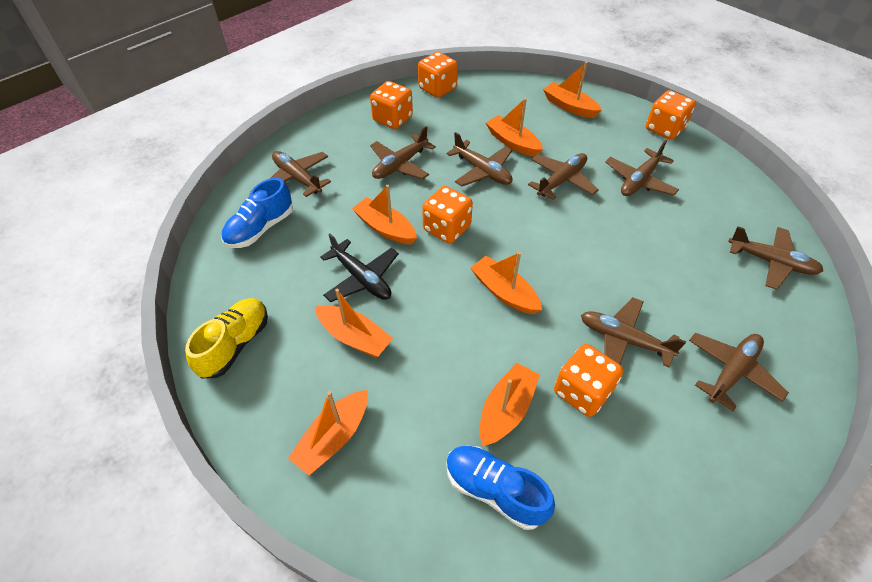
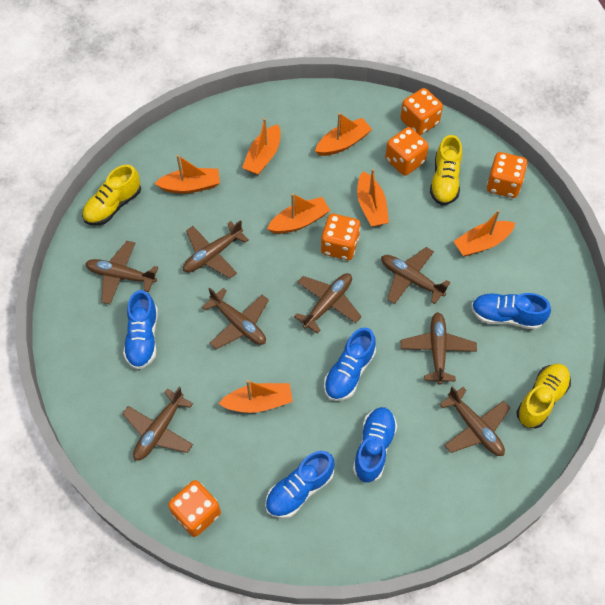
black plane: [320,233,399,302] = 1 -> none = 0
blue shoe: [221,178,293,248] [446,446,555,530] = 2 -> [123,290,158,370] [265,451,335,519] [324,327,376,401] [353,407,397,483] [471,293,551,330] = 5
yellow shoe: [185,298,268,378] = 1 -> [82,165,141,225] [430,135,462,205] [516,364,571,429] = 3

